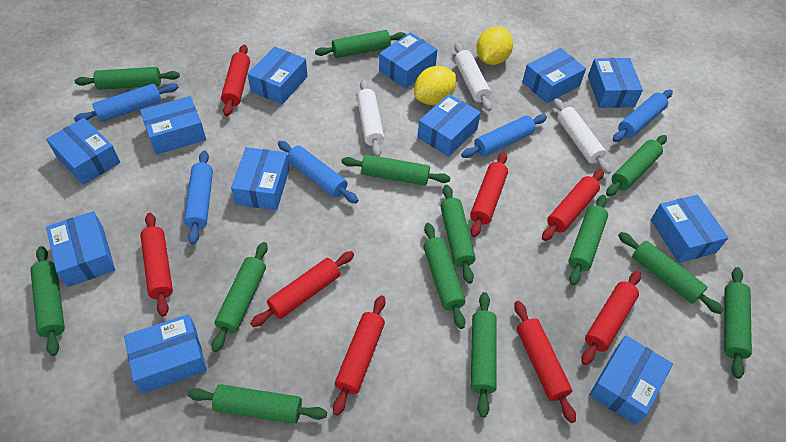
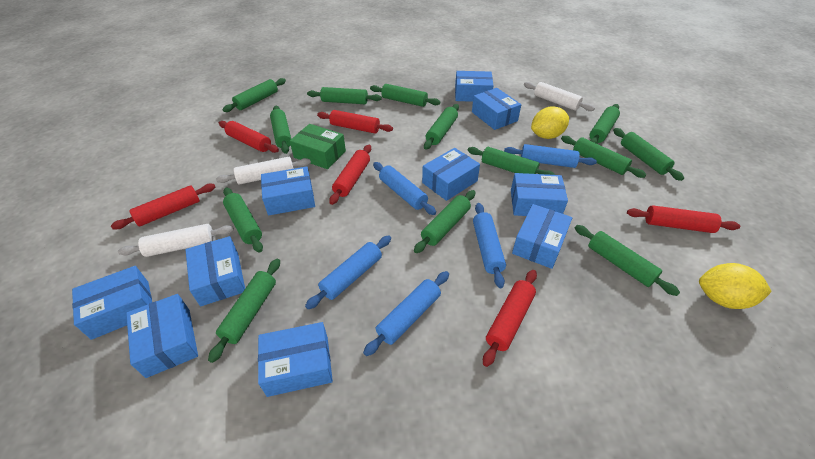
blue box: [46,118,120,185] [46,211,115,287] [124,314,207,393] [140,96,206,155] [231,147,289,210] [248,46,307,105] [379,32,438,89] [418,94,481,157] [522,48,586,103] [588,58,643,108] [589,335,673,425] [651,195,729,263] = 12 -> [72,266,152,340] [126,294,198,378] [185,236,245,307] [258,322,333,397] [261,166,315,216] [422,148,480,201] [455,71,494,102] [472,88,521,130] [511,173,568,216] [512,204,572,269] = 10
green box: none = 0 -> [290,124,346,169] = 1
red rolling pin: [140,213,173,317] [221,45,250,116] [250,251,354,327] [333,295,385,416] [470,152,508,237] [514,301,576,423] [542,170,604,241] [581,271,641,365] = 8 -> [111,184,215,229] [219,121,279,153] [317,110,393,134] [329,145,371,205] [483,270,537,367] [627,205,740,233] = 6

